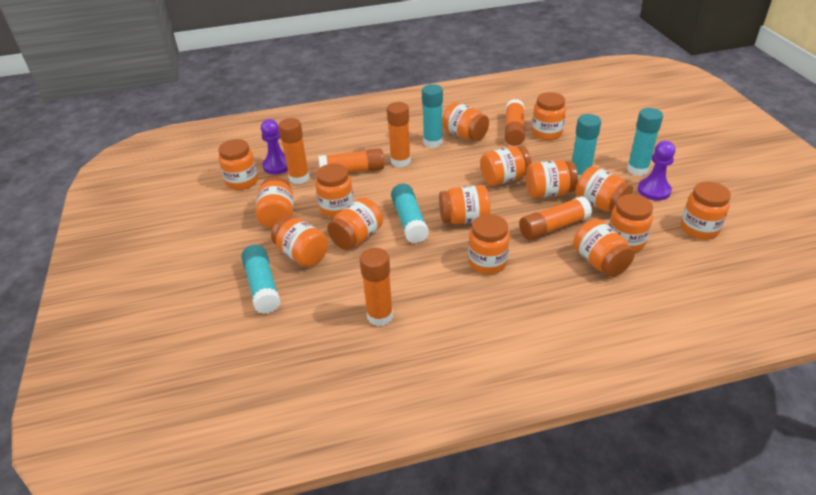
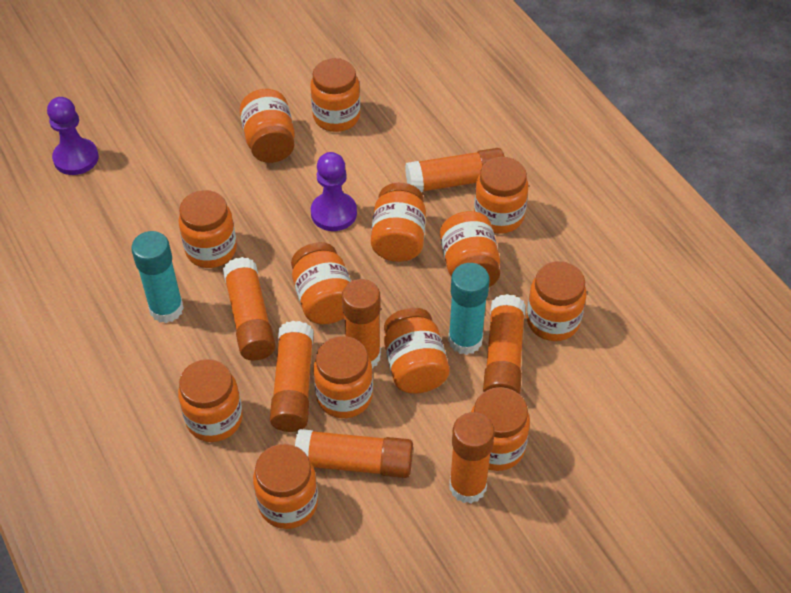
orange glue stick: [278,118,310,184] [318,148,384,173] [360,248,393,326] [387,102,411,167] [504,99,525,146] [519,196,592,240] = 6 -> [223,257,276,360] [270,321,314,432] [295,429,413,478] [342,279,381,369] [405,148,505,192] [449,412,495,503] [483,294,525,394] = 7
orange jar: [218,139,258,190] [256,177,293,228] [271,216,328,267] [315,163,354,218] [327,197,383,250] [439,185,490,224] [442,102,489,142] [468,214,510,274] [480,146,532,186] [526,160,578,198] [532,92,566,140] [573,219,635,277] [576,166,633,212] [609,194,653,252] [681,182,731,240] = 15 -> [178,190,237,268] [178,359,243,442] [240,89,295,163] [253,444,318,529] [291,242,351,324] [310,58,360,132] [313,336,373,418] [371,183,426,262] [384,308,449,394] [440,211,500,287] [471,387,530,471] [474,157,528,234] [527,261,587,341] = 13
turquoise glue stick: [241,245,281,314] [391,184,429,243] [422,84,443,148] [572,114,601,180] [627,108,663,176] = 5 -> [131,231,184,323] [448,263,490,355] = 2

